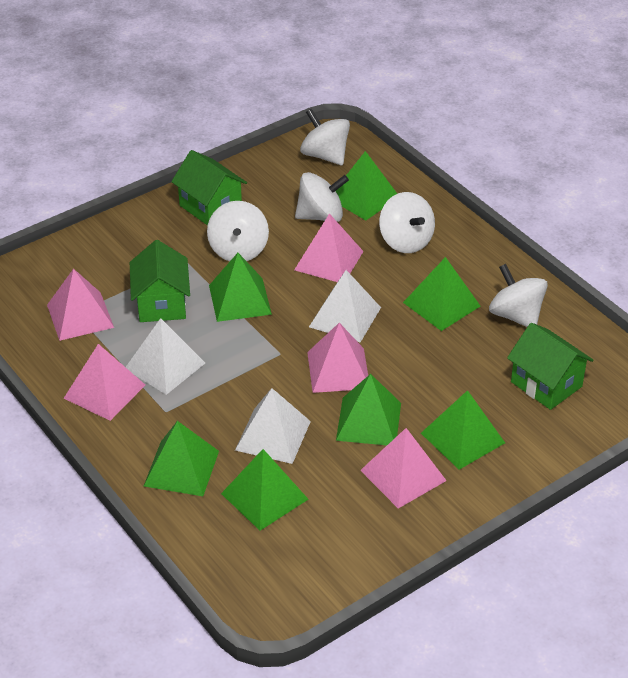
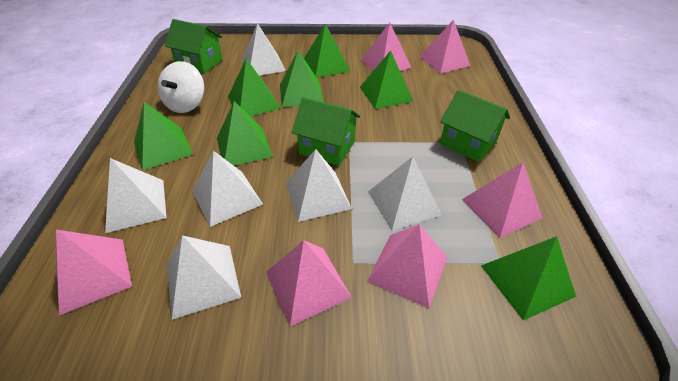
pink pyramid: [47,269,114,341] [64,344,145,421] [294,213,364,282] [307,323,368,393] [360,428,447,509] = 5 -> [56,230,132,316] [266,240,352,326] [360,23,412,71] [367,224,448,308] [419,20,471,74] [462,162,543,238] = 6
white pyramid: [126,318,205,395] [235,388,311,464] [309,270,381,343] = 3 -> [105,158,167,233] [167,235,241,320] [192,151,263,227] [242,23,286,76] [286,149,352,222] [368,157,442,231] = 6
white spinning top: [207,201,269,261] [295,172,349,222] [300,109,350,165] [379,192,435,253] [489,264,548,327] = 5 -> [158,61,204,113] = 1

